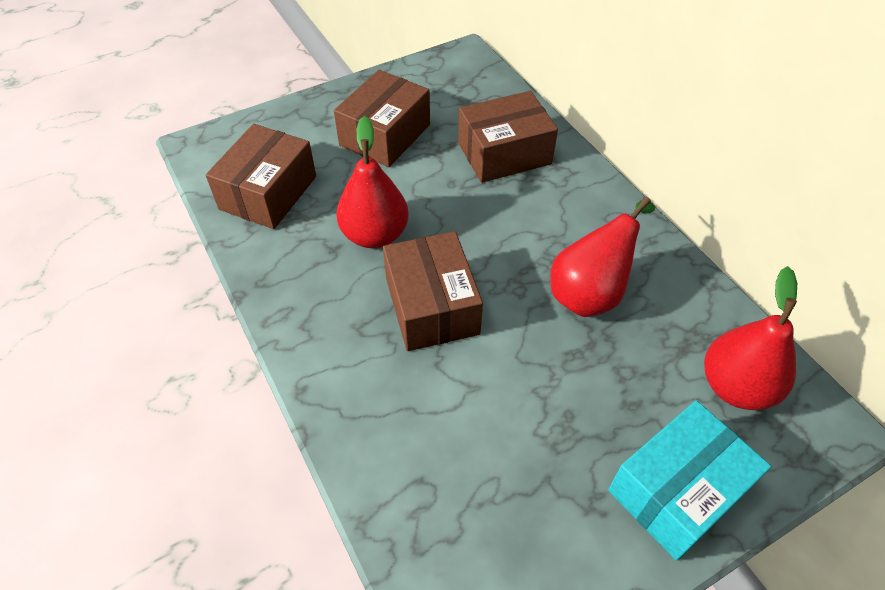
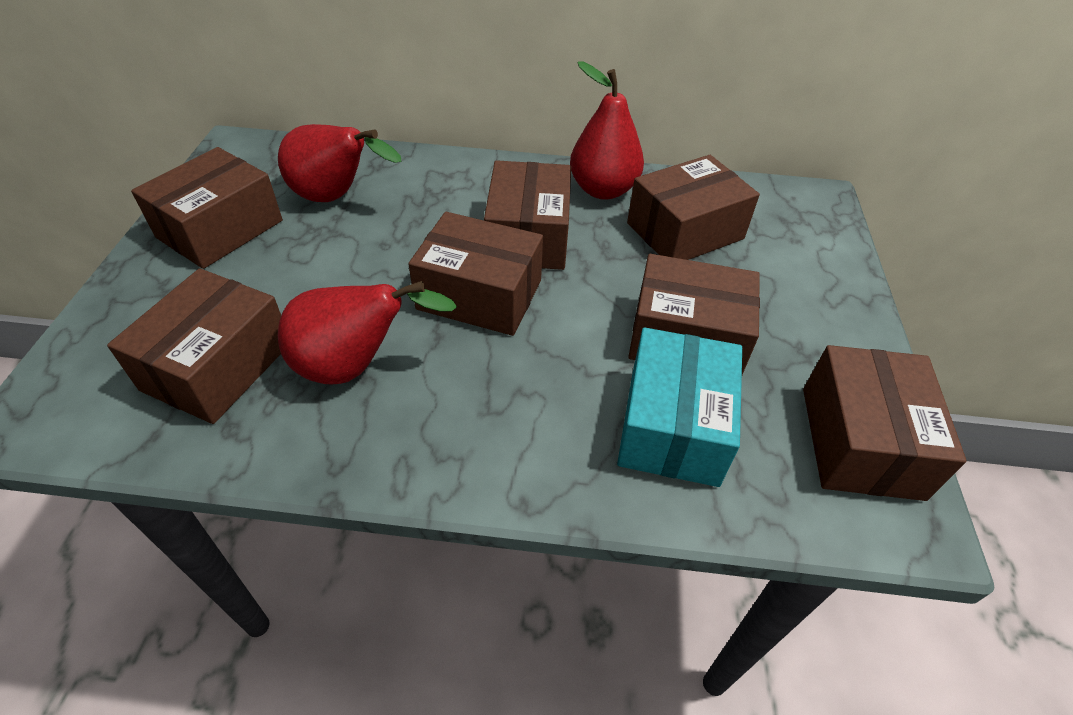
brown box: [206,124,316,229] [334,70,430,167] [383,231,483,351] [458,91,558,183] = 4 -> [107,268,281,424] [131,147,283,269] [408,212,543,336] [484,160,571,270] [627,155,760,260] [628,254,760,375] [803,345,967,501] = 7

